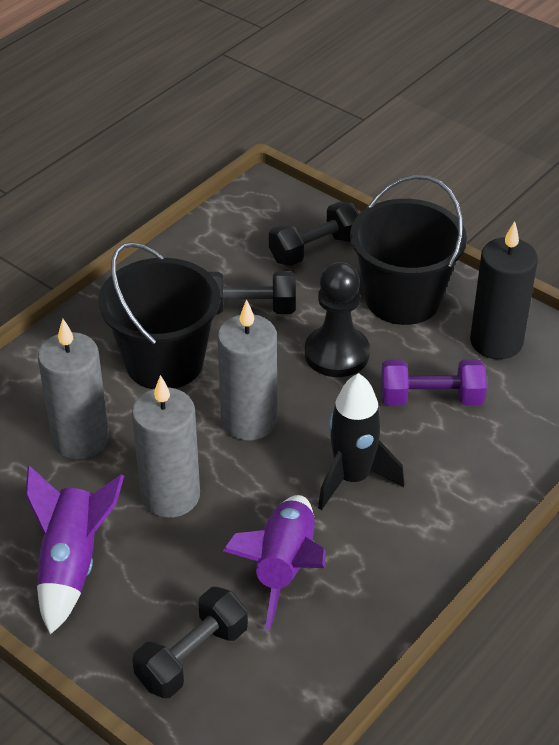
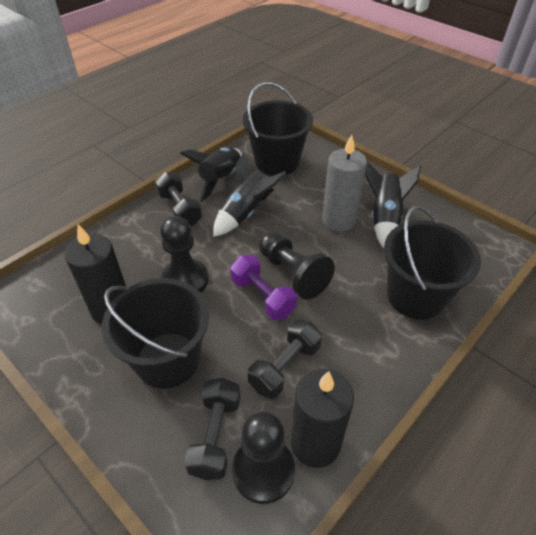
black bucket: [98,242,220,389] [350,175,467,325] = 2 -> [102,278,209,389] [243,82,313,176] [384,206,481,320] = 3
black candle: [470,221,538,359] = 1 -> [65,224,126,324] [291,369,354,468] = 2
black pawn: [305,262,370,377] = 1 -> [160,216,209,293] [232,411,295,504] [259,232,335,300] = 3
black rocket: [318,373,404,510] = 1 -> [180,147,242,202] [213,152,286,237] [365,161,421,248] = 3
grey candle: [38,319,109,460] [132,375,200,518] [218,300,277,440] = 3 -> [322,134,367,231] = 1
purple rocket: [26,466,124,635] [222,495,326,630] = 2 -> none = 0

